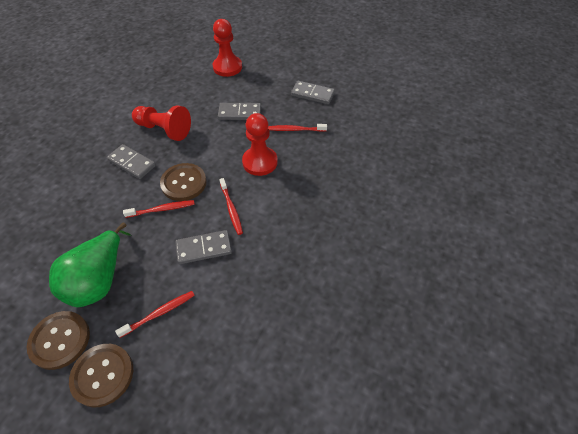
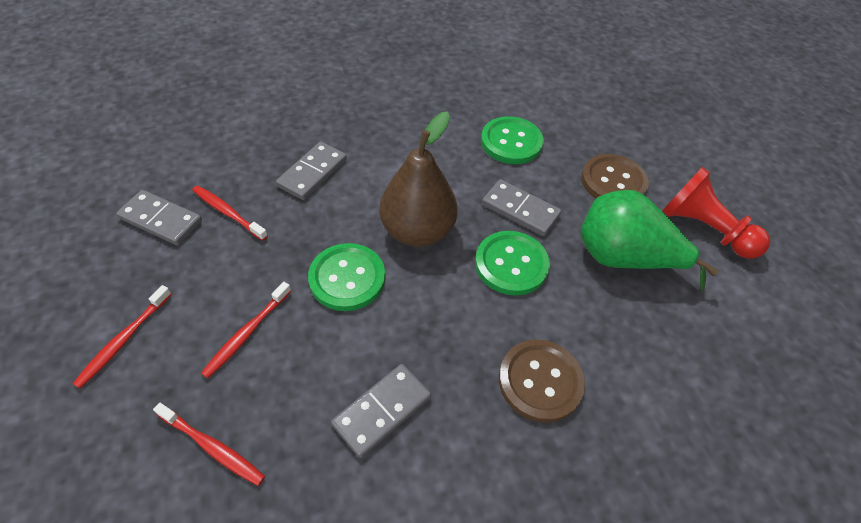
brown button: [27,311,90,370] [69,344,133,407] [160,163,207,201] = 3 -> [499,339,585,423] [581,154,649,199] = 2
brown pear: none = 0 -> [380,111,458,247] = 1
green button: none = 0 -> [308,243,385,311] [475,231,550,296] [481,116,544,164] = 3
red pawn: [132,105,191,141] [213,19,242,77] [242,113,278,176] = 3 -> [662,167,770,259] = 1

